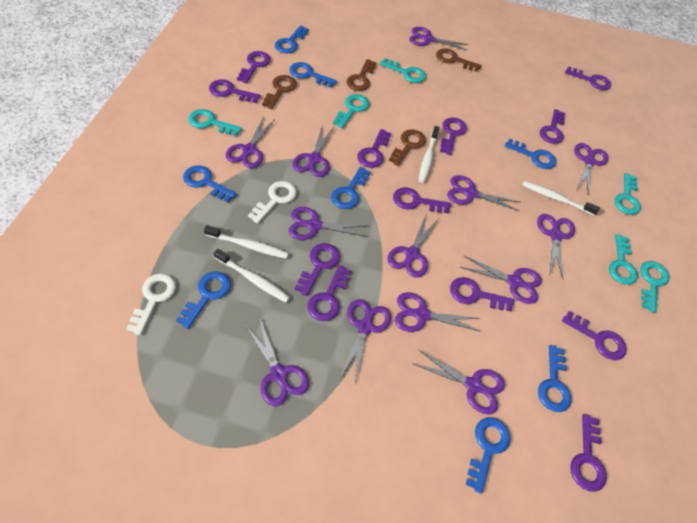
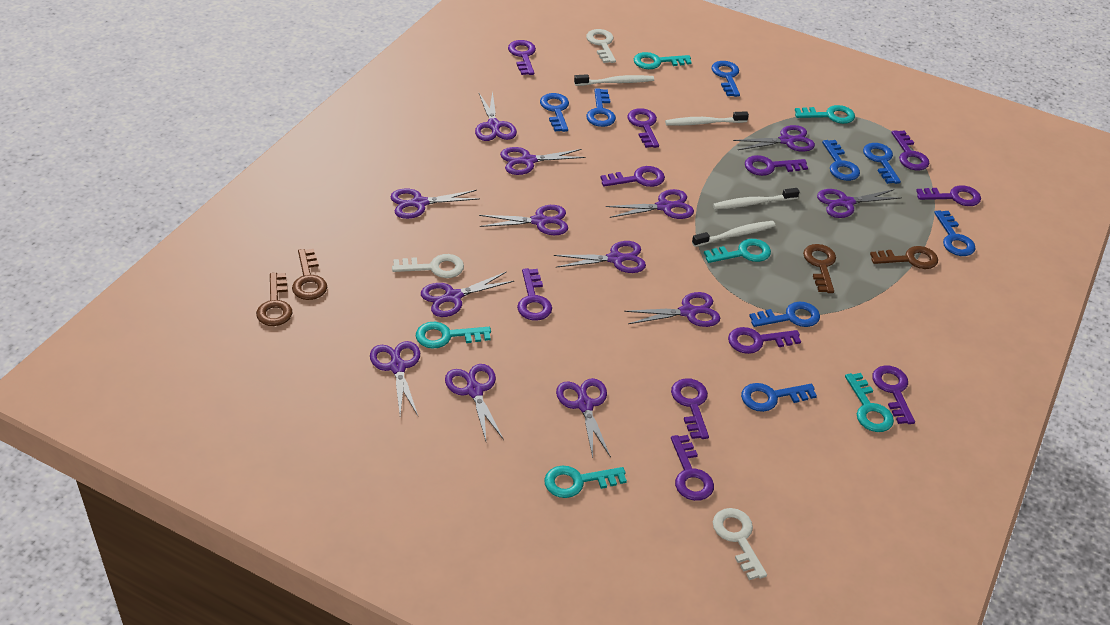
purple key: [209,79,261,103] [237,51,271,83] [295,243,340,296] [307,265,351,321] [357,129,391,168] [393,187,451,213] [440,117,467,155] [450,277,514,312] [540,109,565,144] [562,311,627,360] [565,66,611,90] [571,414,607,492] = 12 -> [508,40,536,75] [517,268,552,321] [600,166,665,187] [627,108,659,148] [671,378,709,439] [671,435,714,501] [728,327,801,354] [745,155,808,176] [872,365,915,424] [892,130,929,170] [916,185,981,206] = 11
white key: [126,274,176,335] [248,181,297,224] = 2 -> [392,254,464,278] [586,29,616,63] [713,508,767,580] = 3

